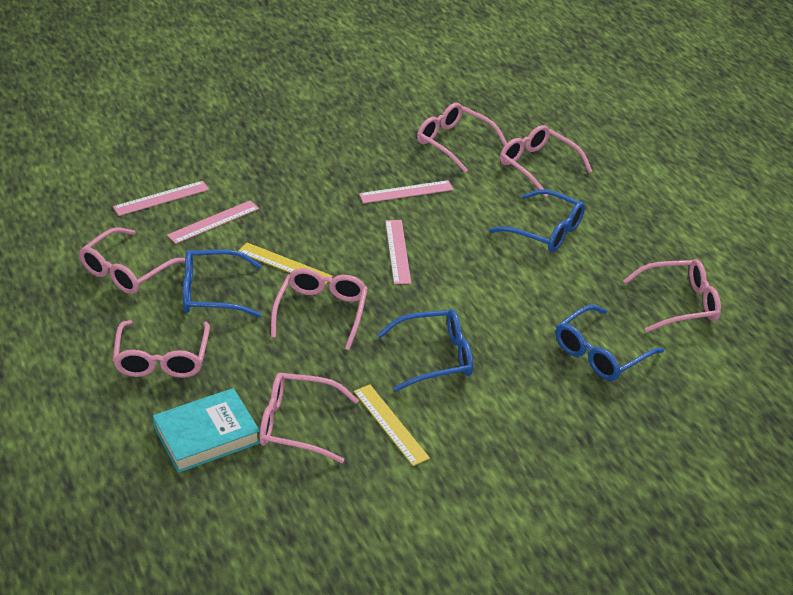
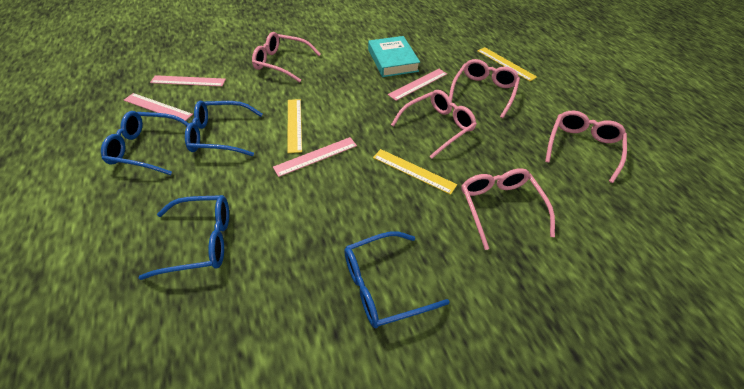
pink glasses: [79,227,185,294] [113,320,210,378] [260,373,359,463] [271,268,368,350] [417,103,507,173] [500,125,592,197] [623,259,721,332] = 7 -> [252,32,321,83] [391,90,477,158] [449,59,520,118] [461,168,555,250] [545,111,627,183] = 5
yellow ruler: [239,243,333,285] [354,384,430,466] = 2 -> [287,99,302,153] [373,149,457,195] [478,47,537,81] = 3

